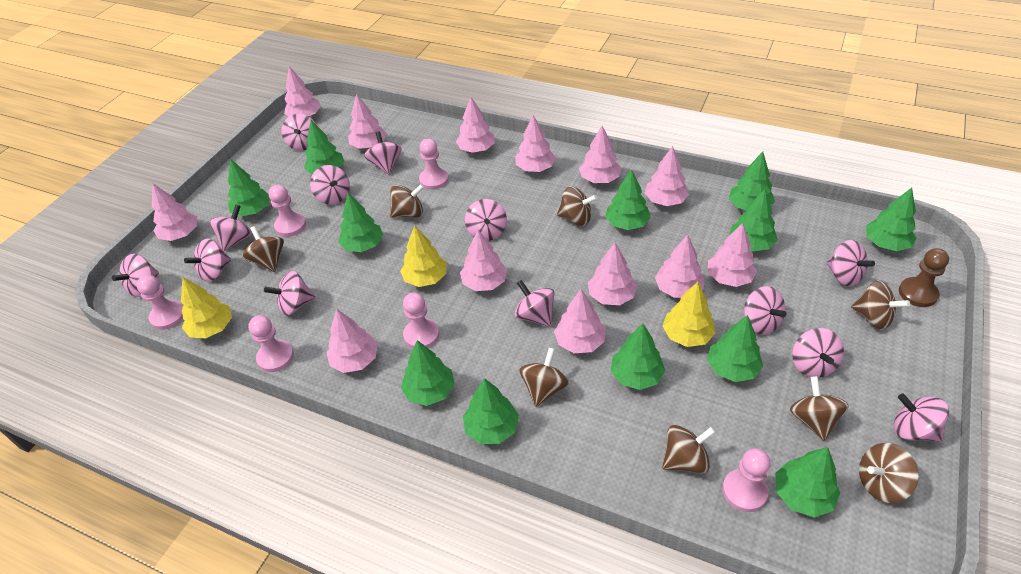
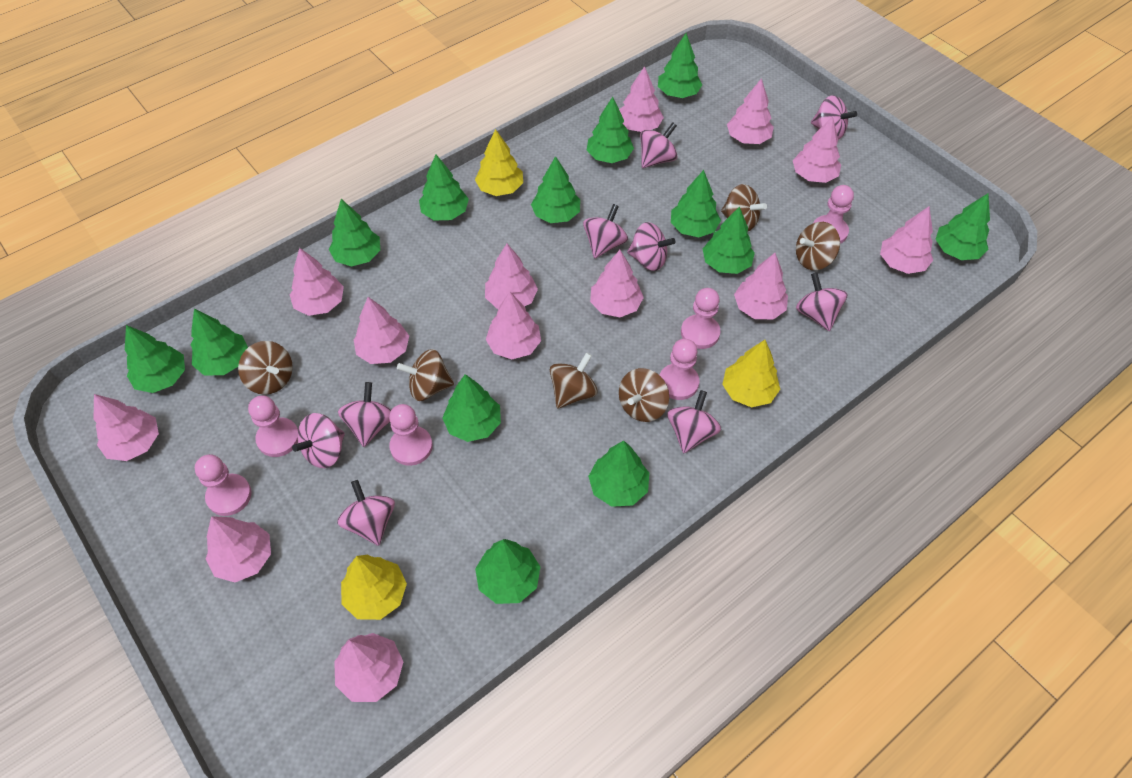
brown pawn: [899,248,949,307] = 1 -> none = 0
brown spinning top: [243,226,284,272] [390,184,424,218] [519,348,569,407] [557,186,597,226] [662,425,716,474] [790,376,849,441] [851,281,910,330] [859,443,919,503] = 8 -> [238,341,293,395] [397,349,454,401] [550,352,598,408] [619,368,669,422] [721,184,767,231] [796,222,840,270] = 6
green tree: [228,159,269,216] [304,120,344,174] [338,193,383,252] [401,340,455,406] [463,378,519,444] [605,169,651,230] [611,323,665,390] [707,315,763,382] [729,152,775,211] [729,189,778,251] [776,447,840,518] [866,188,917,251] = 12 -> [125,325,185,393] [191,309,248,375] [329,199,380,267] [419,155,469,220] [443,374,501,442] [475,539,540,604] [531,156,580,223] [587,97,634,163] [588,440,649,507] [658,33,702,98] [671,170,721,237] [703,206,755,274] [935,193,990,260] = 13
pink spinning top: [112,254,159,297] [184,238,231,282] [210,204,252,251] [264,271,316,316] [281,114,316,151] [310,165,350,205] [364,131,402,174] [465,199,507,241] [514,280,554,327] [744,286,787,335] [792,328,844,378] [826,240,875,286] [894,394,949,442] = 13 -> [292,413,345,468] [337,480,395,546] [338,382,391,447] [583,204,628,259] [627,222,675,271] [640,122,677,168] [667,390,721,453] [796,273,847,331] [811,95,857,140] = 9

